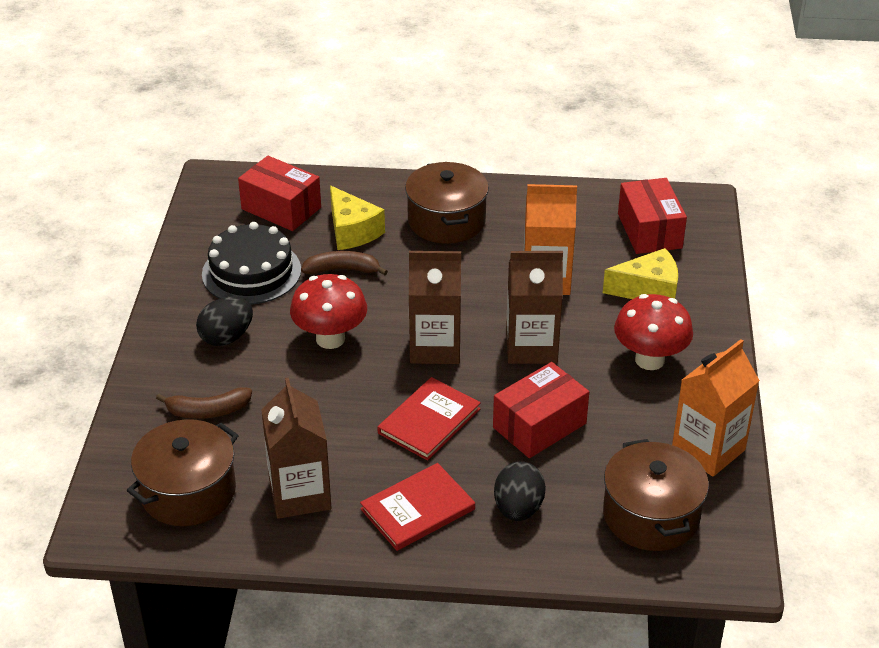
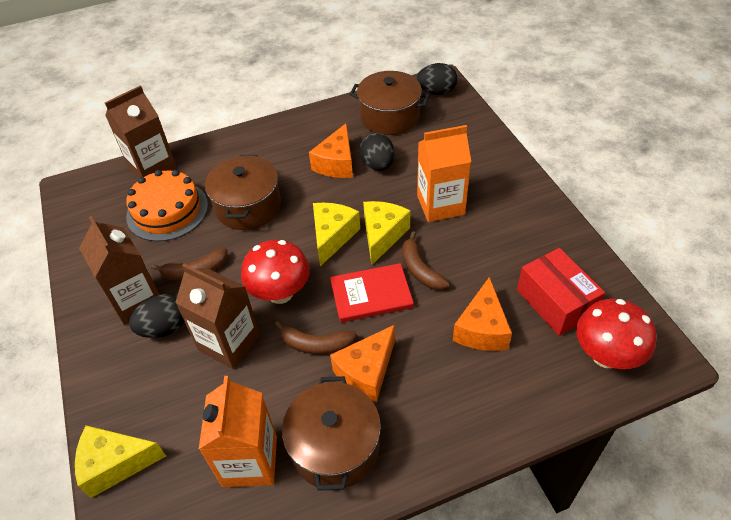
black cake: [202,222,301,304] = 1 -> none = 0
black egg: [196,297,253,346] [494,461,546,521] = 2 -> [129,294,184,338] [360,133,395,171] [416,63,457,95] = 3
brown banana: [156,387,252,419] [301,251,388,275] = 2 -> [151,248,228,281] [275,321,357,354] [402,231,449,290] = 3
orange cake: none = 0 -> [126,170,208,242] = 1
orange cheese: none = 0 -> [309,123,353,178] [330,325,395,402] [453,277,512,351] = 3
red book: [360,463,475,551] [377,377,481,461] = 2 -> [330,263,414,323] = 1
red box: [238,156,321,231] [493,362,589,458] [618,178,687,254] = 3 -> [517,248,605,336] = 1
yellow cheese: [330,186,385,250] [603,248,678,299] = 2 -> [75,426,166,498] [313,203,360,266] [363,201,410,265] = 3

